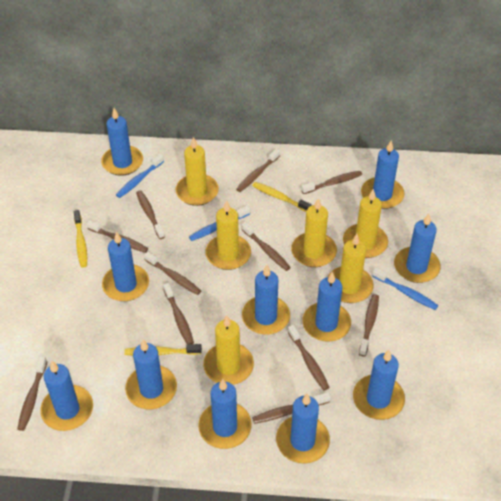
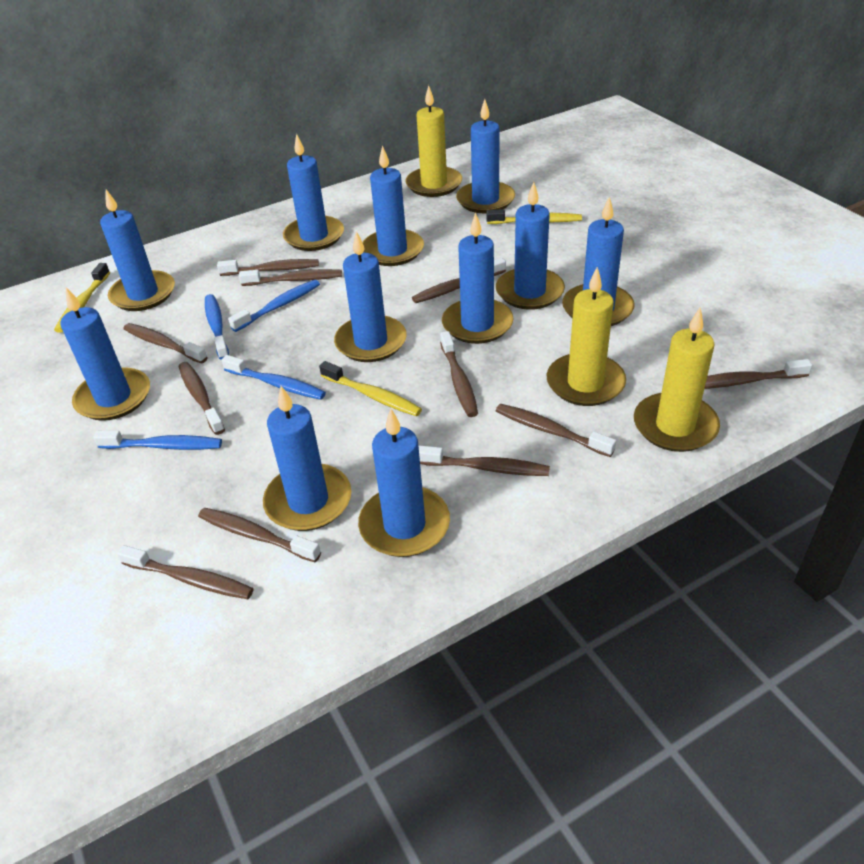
blue toothbrush: [116,154,164,198] [189,206,250,241] [372,268,439,310] = 3 -> [94,431,222,450] [205,294,229,360] [222,355,326,400] [228,280,320,332] = 4
yellow candle: [176,137,219,206] [203,315,254,385] [205,200,251,270] [291,198,337,267] [328,234,374,303] [343,189,388,258] = 6 -> [406,85,462,197] [547,267,626,406] [634,308,720,452] = 3

